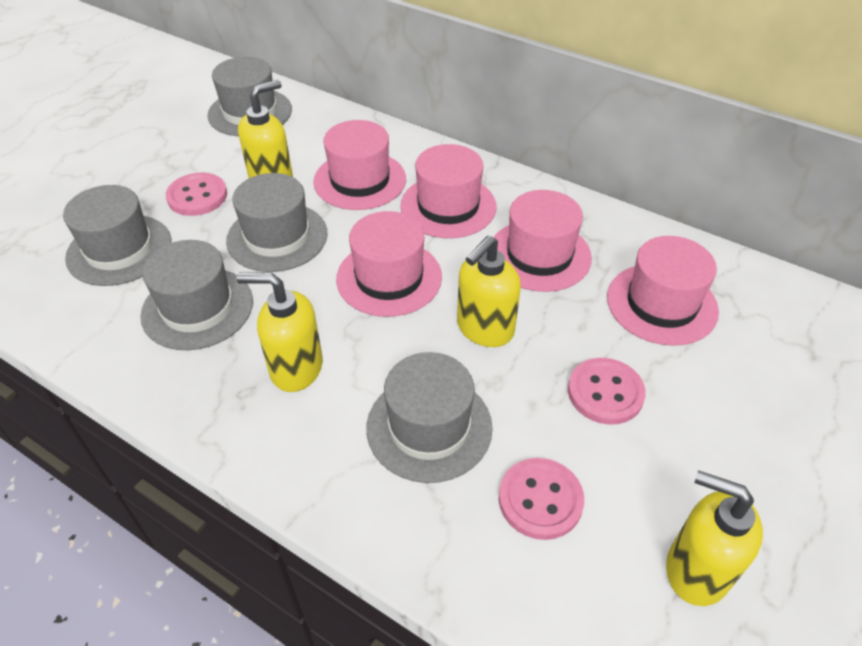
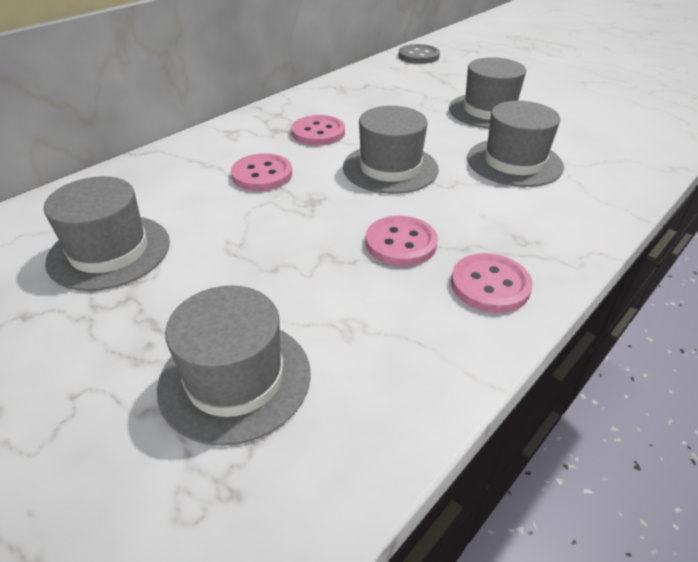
grey button: none = 0 -> [399,44,440,64] = 1
pink button: [166,173,227,216] [499,458,584,540] [568,358,646,425] = 3 -> [231,153,292,191] [291,115,345,146] [366,216,438,266] [451,253,533,313] = 4
pink hat: [313,120,406,210] [336,211,442,317] [400,144,497,238] [493,190,592,292] [607,236,719,346] = 5 -> none = 0
yellow soap dispenser: [237,272,323,392] [238,80,293,178] [457,236,521,347] [666,470,763,606] = 4 -> none = 0

